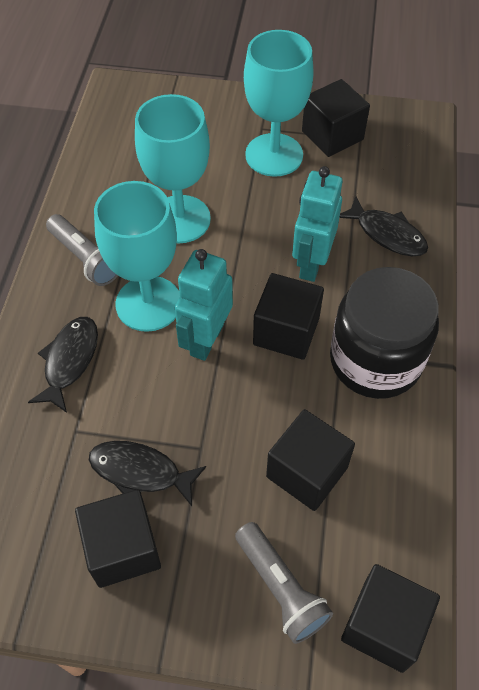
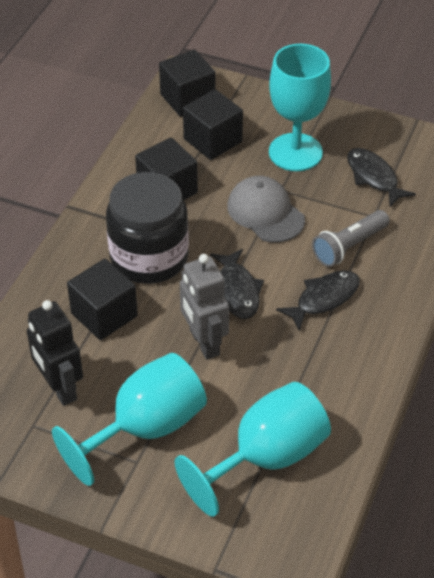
black cube: [75,489,161,588] [253,273,324,360] [266,409,355,511] [302,79,370,157] [341,564,440,673] = 5 -> [67,259,138,340] [135,138,198,200] [159,49,216,117] [183,89,243,160] = 4
black robot: none = 0 -> [27,300,83,406] = 1
grey cap: none = 0 -> [227,176,305,243] = 1
grey flashlight: [46,214,118,286] [235,522,333,644] = 2 -> [312,210,389,267] = 1
grey robot: none = 0 -> [180,254,229,360] = 1
turquoise robot: [175,249,233,361] [292,166,343,282] = 2 -> none = 0

